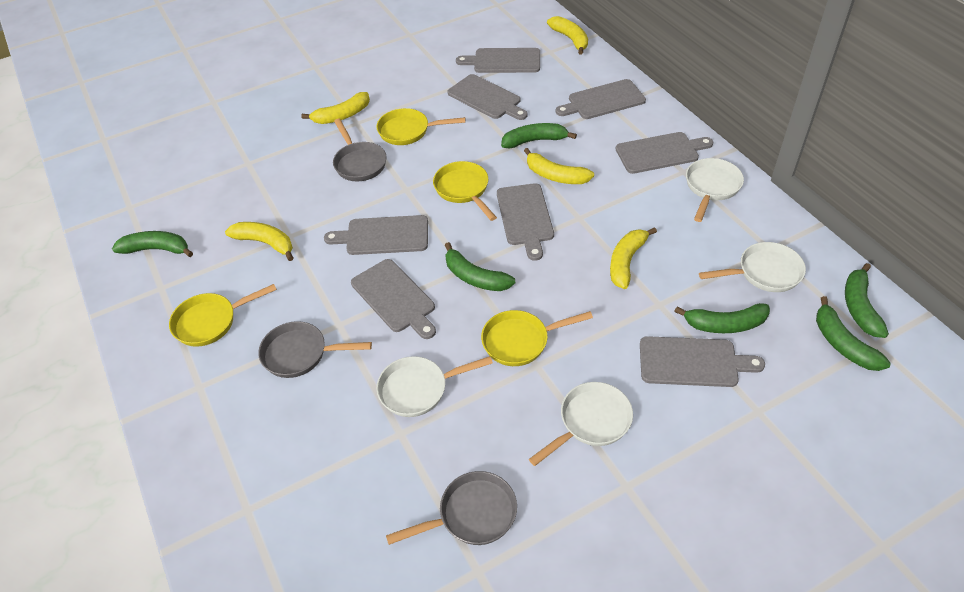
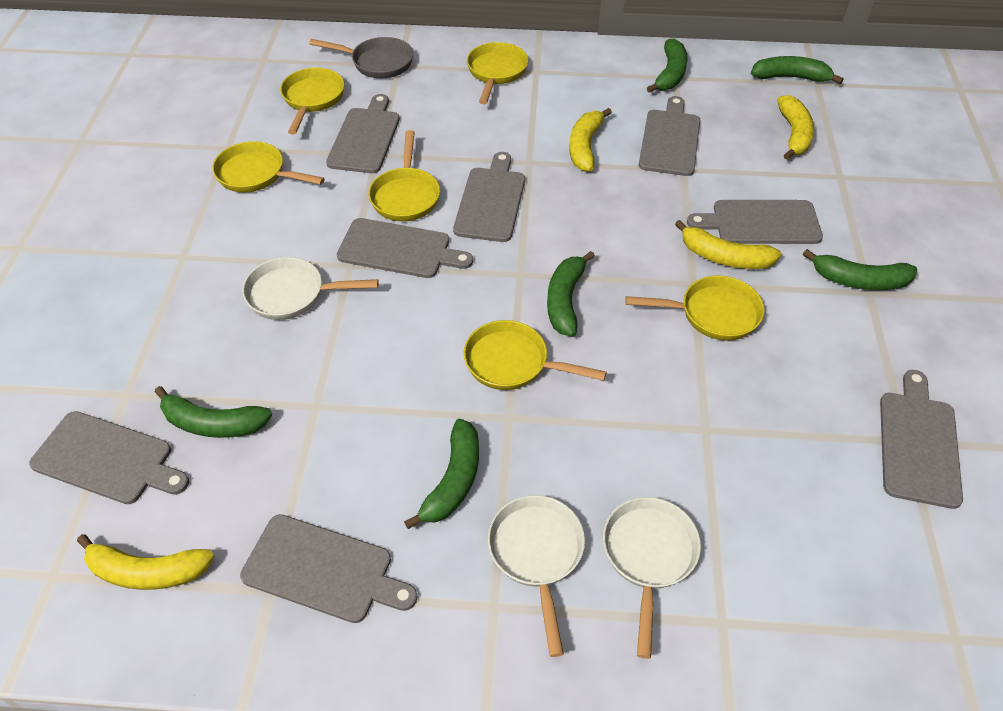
grey pan: [258,321,372,378] [333,119,387,181] [386,471,517,545] = 3 -> [309,37,413,78] = 1
white pan: [377,356,493,417] [529,382,633,466] [686,158,744,222] [699,242,806,292] = 4 -> [242,257,379,320] [487,495,585,657] [603,497,701,659] = 3
yellow banana: [225,222,294,261] [301,92,370,124] [524,148,594,184] [547,16,588,55] [610,227,657,289] = 5 -> [77,534,214,590] [569,108,612,171] [675,220,781,269] [777,95,814,160] = 4
yellow pan: [169,284,277,347] [377,108,466,145] [433,161,497,221] [481,310,593,366] = 4 -> [212,141,325,193] [280,68,344,135] [368,130,440,221] [464,320,607,390] [467,42,528,104] [625,276,764,341] = 6

